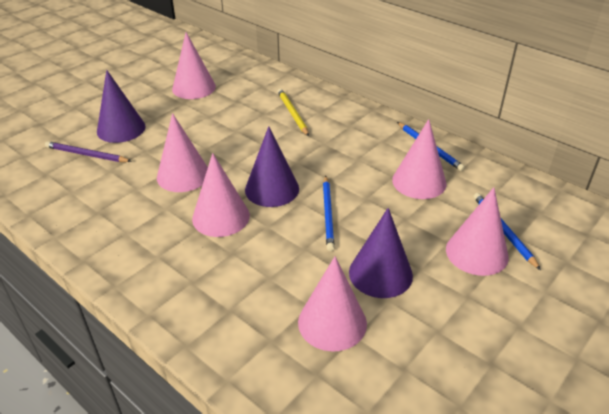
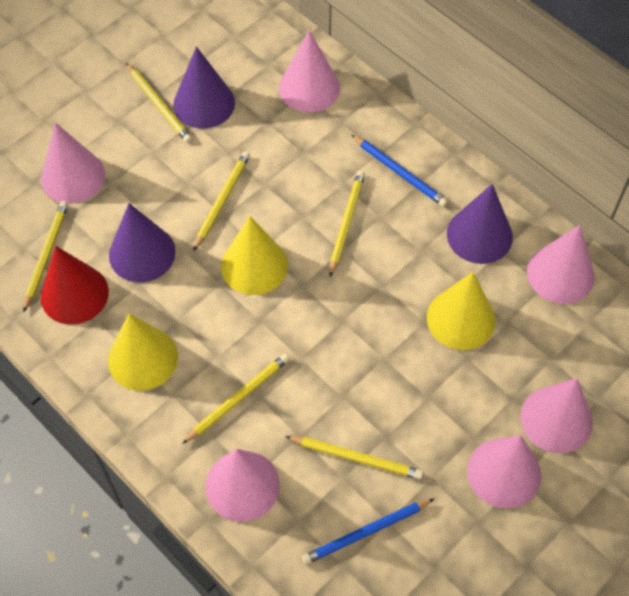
blue pencil: [323,176,335,251] [397,122,465,171] [473,193,541,270] = 3 -> [302,499,434,565] [351,135,448,207] = 2
purple pencil: [45,141,132,162] = 1 -> none = 0
red cone: none = 0 -> [41,246,109,325] = 1
yellow cone: none = 0 -> [108,314,178,391] [221,216,288,295] [427,272,495,350] = 3
yellow pencil: [278,89,309,136] = 1 -> [23,201,68,313] [126,63,192,143] [182,354,289,444] [193,151,250,251] [285,436,423,479] [330,171,365,277] = 6

